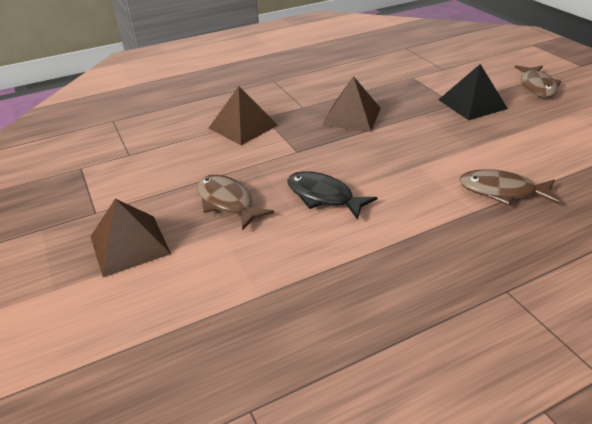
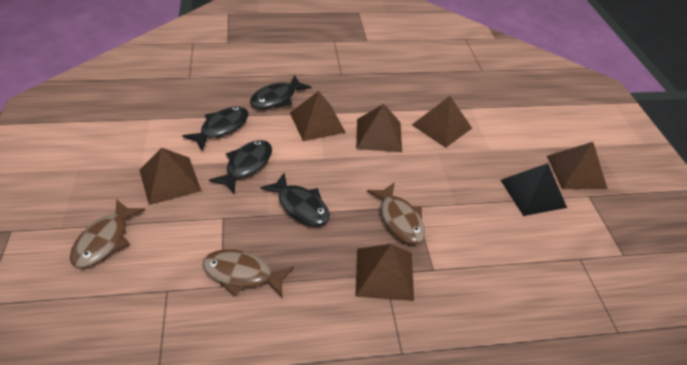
black fish: [287,171,378,220] = 1 -> [183,106,249,150] [209,140,272,194] [250,75,311,109] [260,173,330,226] = 4
brown pyramid: [90,199,171,277] [209,86,278,145] [322,76,381,132] = 3 -> [140,148,201,205] [290,91,346,141] [355,244,414,301] [356,104,402,152] [412,96,472,148] [547,142,607,189] = 6

